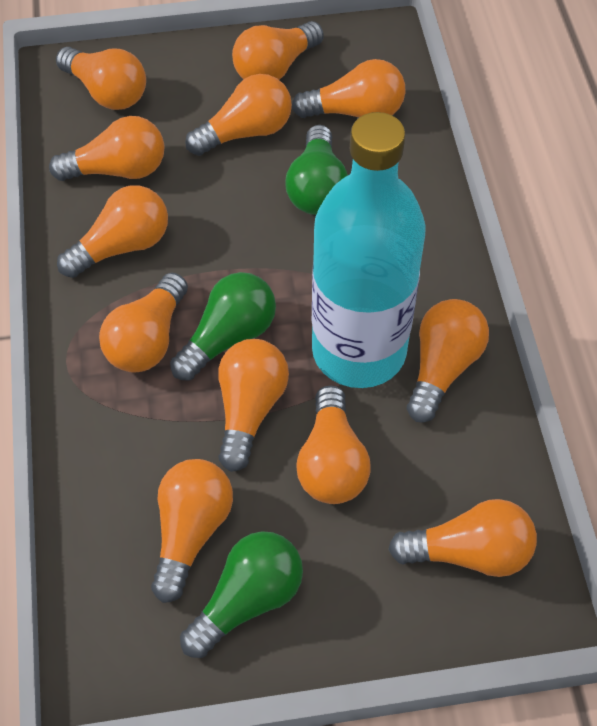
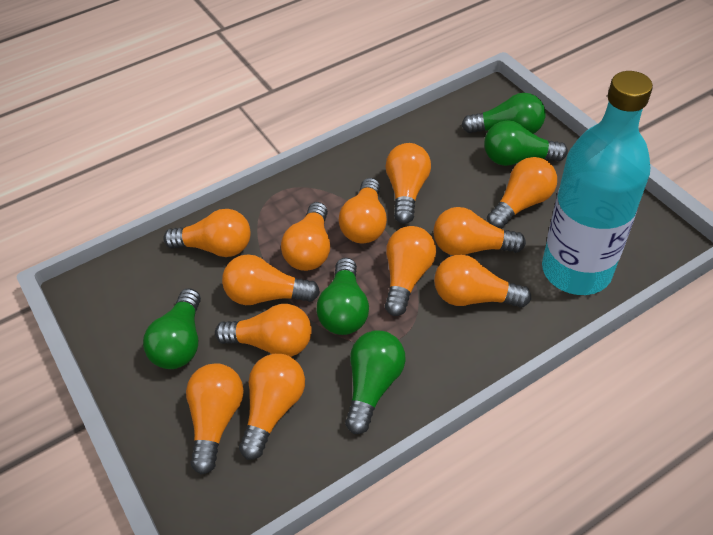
green light bulb: [170,272,276,381] [180,531,303,658] [285,125,348,215] = 3 -> [143,288,201,369] [316,258,369,335] [345,330,406,434] [461,93,546,134] [484,120,568,166] = 5

